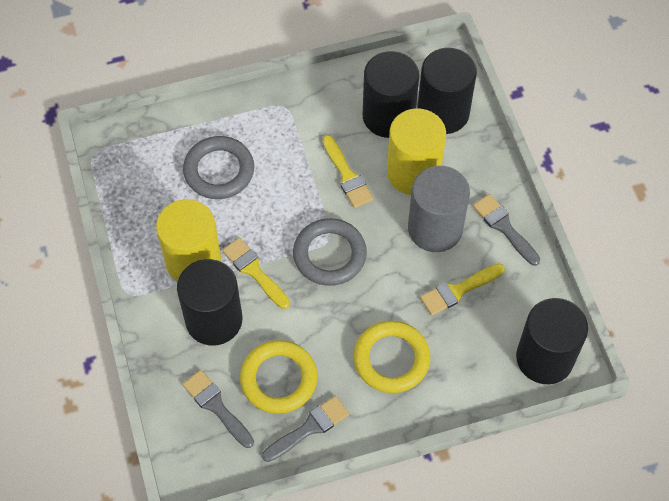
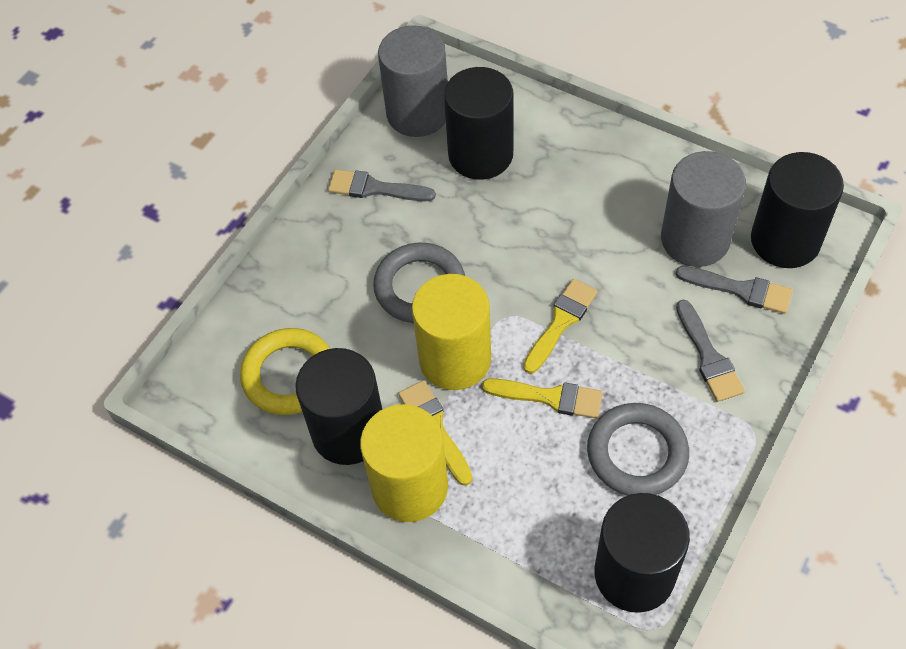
grey cylinder: [408,166,470,252] = 1 -> [378,25,448,137] [661,151,746,267] = 2
yellow ring: [240,340,318,414] [354,321,431,393] = 2 -> [240,328,330,415] = 1

